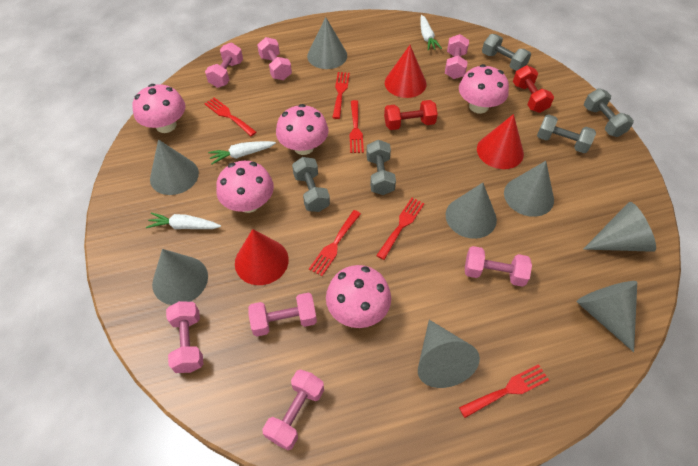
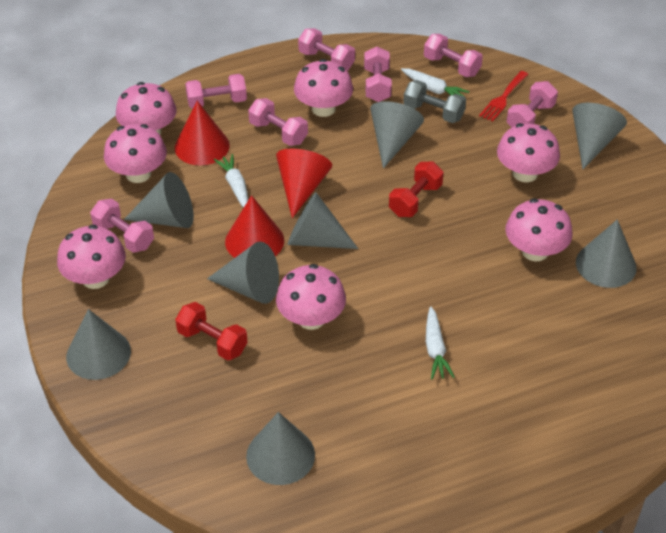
grey dumbbell: [292,157,330,212] [366,140,396,195] [482,34,531,71] [537,114,596,153] [584,88,634,137] = 5 -> [403,80,466,123] = 1
pink mushroom: [133,84,185,133] [216,161,274,213] [276,104,328,155] [326,265,391,328] [459,64,509,114] = 5 -> [57,225,126,289] [104,124,167,183] [116,82,177,135] [276,264,346,330] [294,59,353,117] [497,123,560,182] [505,198,573,261] = 7
red fork: [205,97,256,136] [309,210,361,276] [332,72,350,119] [349,100,364,153] [376,198,425,260] [459,364,549,418] = 6 -> [479,71,528,122] = 1

